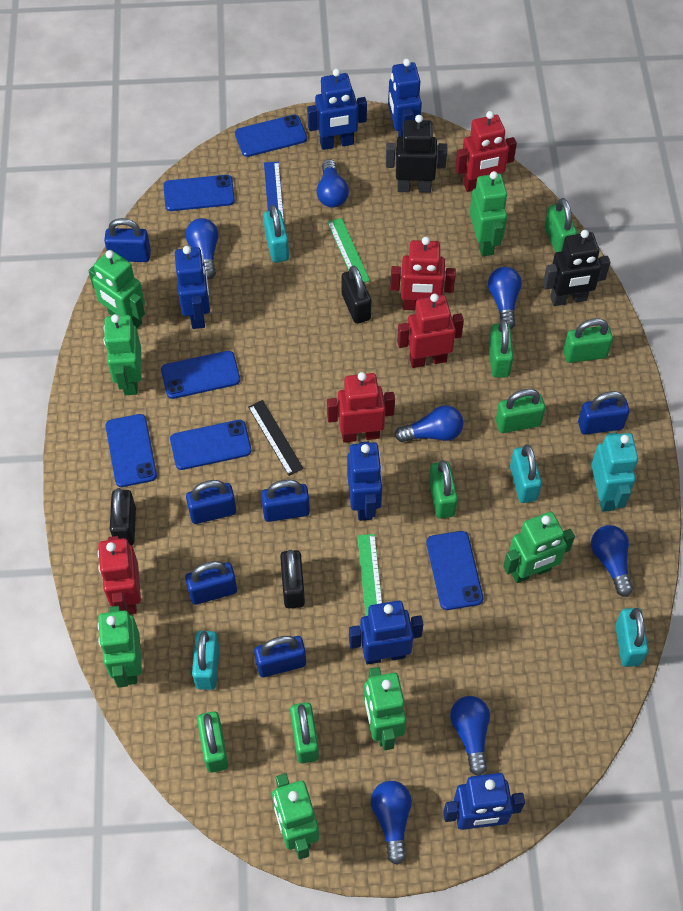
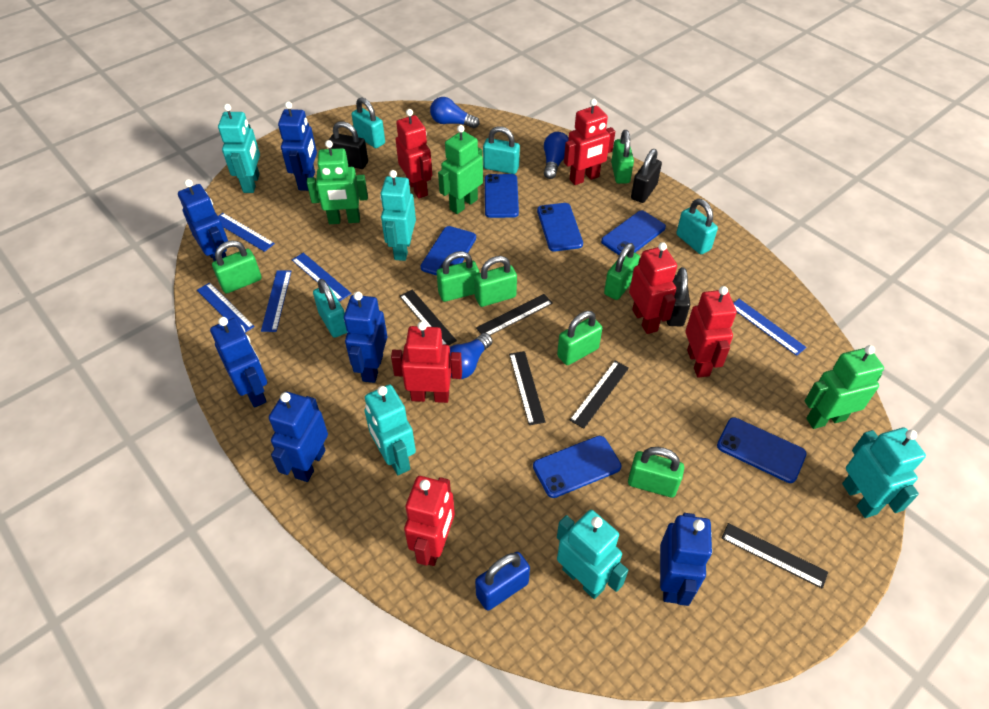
black robot: [386,115,447,193] [543,230,610,306] = 2 -> none = 0
black ruler: [248,400,304,476] = 1 -> [400,290,457,345] [476,294,553,335] [509,351,545,425] [569,361,629,429] [722,523,828,589] = 5
blue light bulb: [185,218,219,279] [317,159,349,208] [371,781,412,865] [395,405,464,442] [450,696,490,776] [488,267,522,329] [591,525,633,597] = 7 -> [430,97,480,128] [450,333,492,379] [544,132,569,179] = 3
blue padlock: [104,218,151,262] [185,561,237,605] [186,480,236,524] [254,636,306,677] [261,480,310,522] [578,391,630,435] = 6 -> [475,552,530,611] = 1
blue ruler: [264,162,284,221] = 1 -> [197,282,255,333] [218,213,275,252] [261,270,291,332] [292,253,351,301] [734,299,807,356] = 5
green robot: [88,250,145,328] [98,606,142,688] [103,314,142,395] [272,773,319,860] [364,667,406,750] [470,171,508,256] [503,512,575,583] = 7 -> [307,140,368,224] [438,125,483,214] [805,345,884,429] = 3
green ruler: [327,218,370,283] [357,534,382,616] = 2 -> none = 0
red robot: [98,536,141,614] [327,372,395,443] [390,237,456,310] [397,294,464,368] [455,111,517,192] = 5 -> [391,321,462,403] [396,109,432,198] [404,476,455,566] [564,99,615,185] [629,242,677,334] [685,286,737,378] = 6
turquoise robot: [591,433,638,512] = 1 -> [218,104,260,193] [364,384,416,475] [380,170,416,261] [557,510,628,599] [842,428,926,518] = 5

